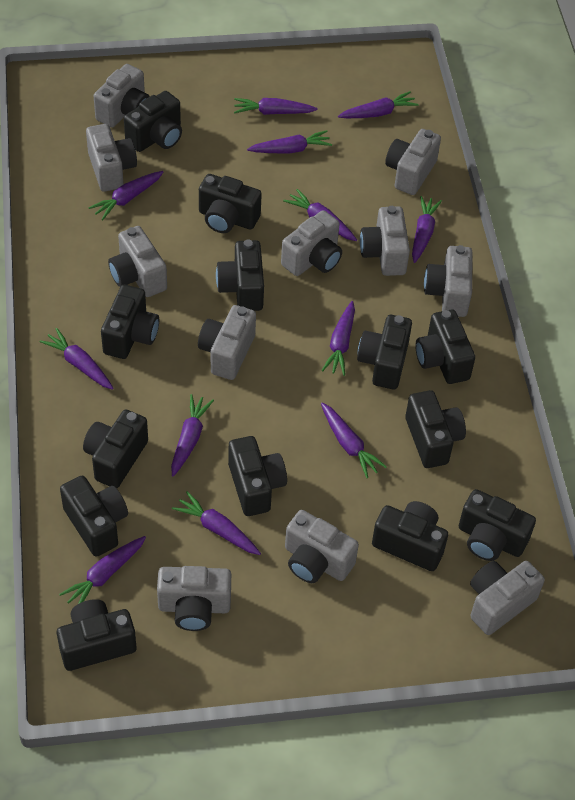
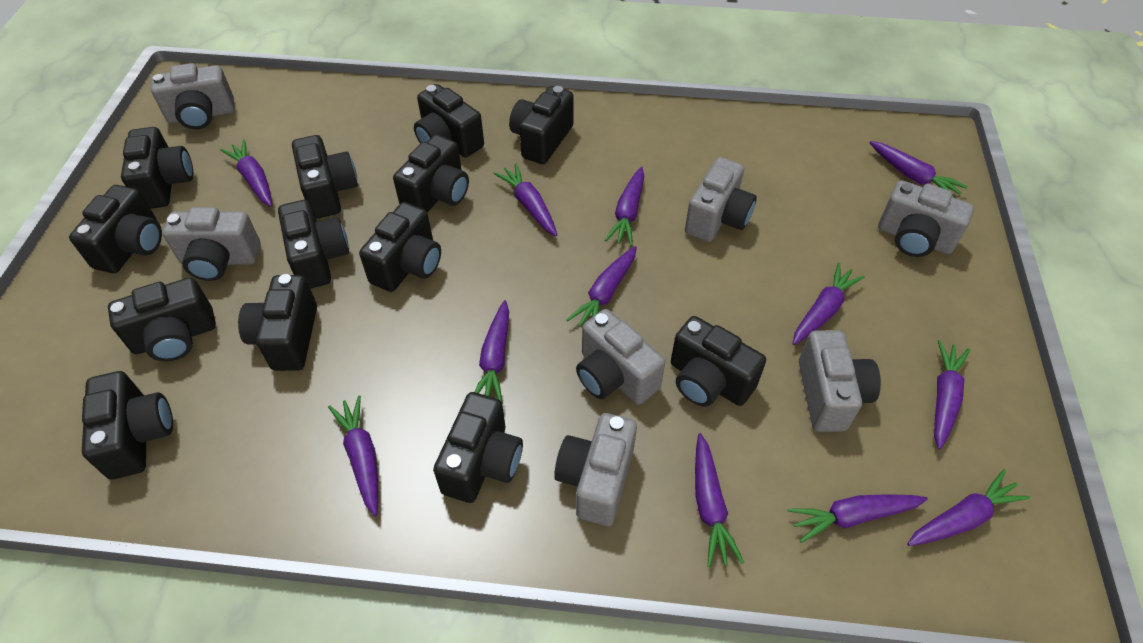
grey camera: [86,124,137,192] [94,64,150,127] [108,226,167,297] [157,566,231,631] [198,305,256,380] [281,210,342,276] [285,510,359,583] [360,206,410,276] [385,129,441,195] [424,245,473,317] [470,561,545,635] = 11 -> [151,63,234,129] [162,207,261,281] [554,413,637,526] [576,309,665,405] [685,157,757,242] [799,330,881,432] [878,180,974,257] = 7

